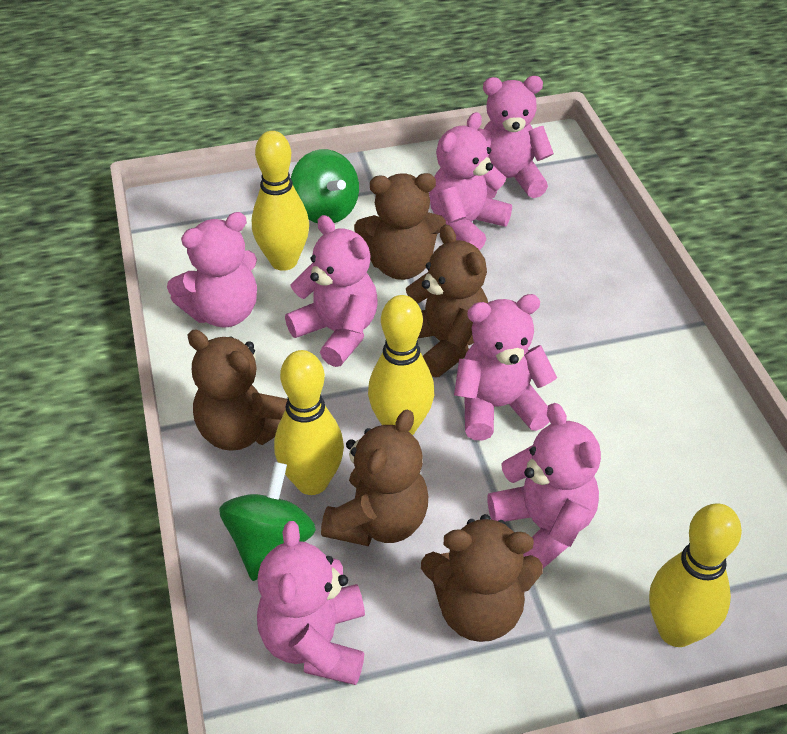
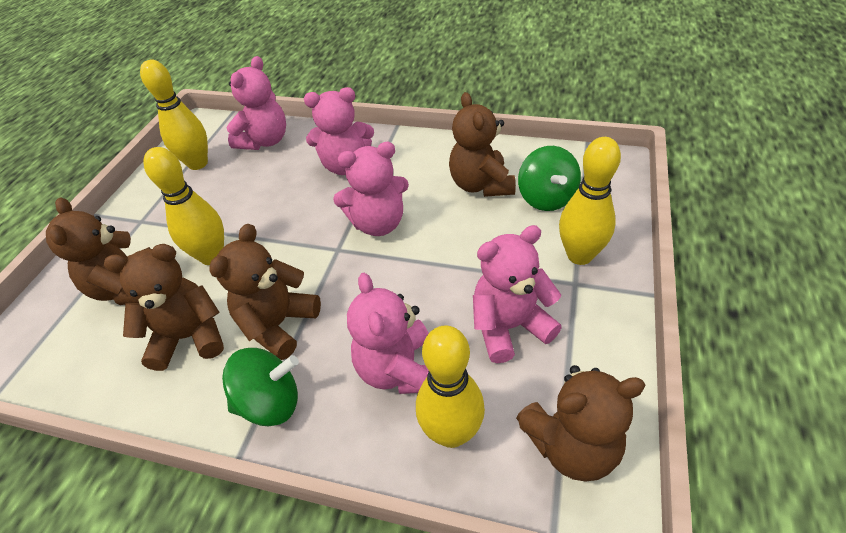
pink teddy bear: [167,212,257,328] [257,521,365,685] [285,215,378,367] [429,112,512,250] [454,294,557,441] [478,76,554,199] [487,403,601,568] = 7 -> [226,56,286,150] [304,87,374,175] [333,142,409,236] [347,273,429,394] [473,225,562,363] = 5

